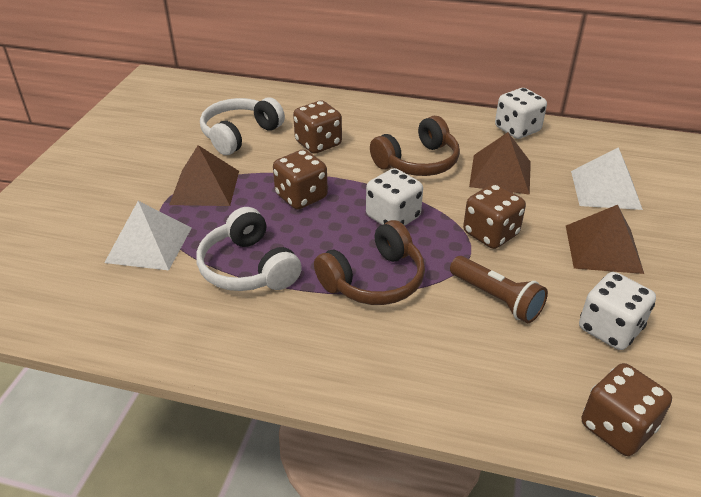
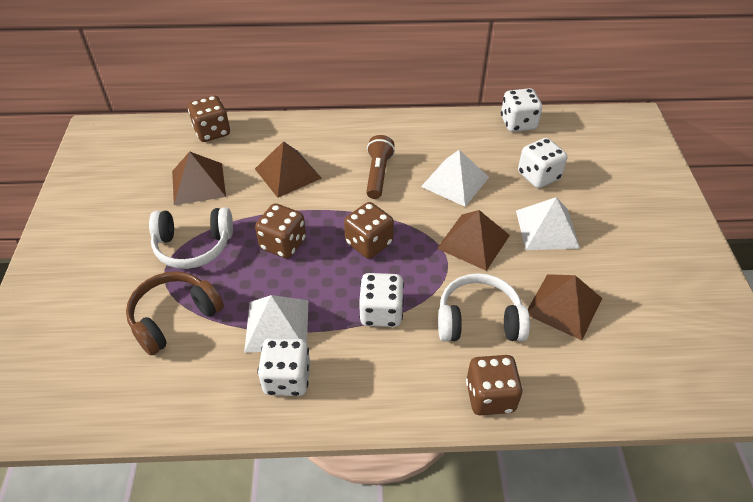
brown headphones: [314,220,425,305] [370,116,460,176] = 2 -> [126,271,224,356] = 1
brown pyramid: [169,145,239,206] [469,132,531,195] [566,205,644,274] = 3 -> [172,151,226,205] [255,141,322,198] [437,210,510,271] [528,274,602,340] = 4
white dice: [366,168,423,226] [495,88,547,139] [579,272,656,350] = 3 -> [257,338,310,396] [359,273,404,327] [501,88,542,132] [518,138,567,188] = 4
white pyramid: [104,201,192,270] [571,147,643,210] = 2 -> [244,295,309,353] [421,150,489,207] [516,197,580,250] = 3

